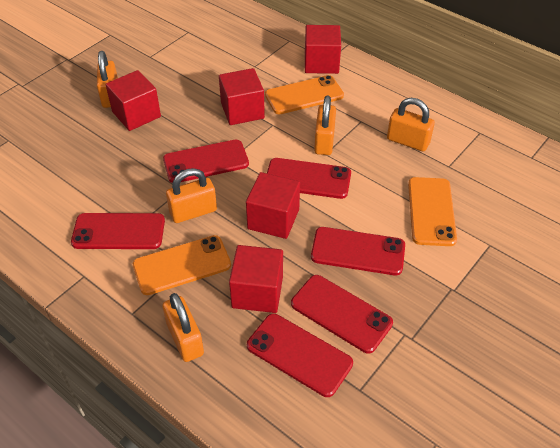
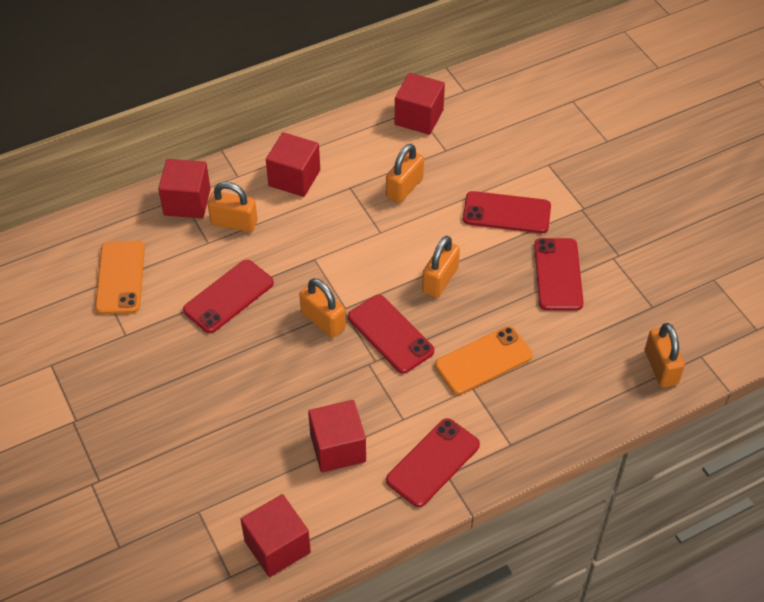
orange phone: [133,235,231,295] [265,75,344,114] [408,177,457,246] = 3 -> [95,241,145,314] [435,326,533,395] = 2
red phone: [71,213,165,249] [163,140,249,183] [247,313,353,397] [267,158,351,199] [291,275,393,354] [311,227,405,275] = 6 -> [183,260,274,333] [348,295,434,373] [386,418,480,507] [463,191,551,233] [534,238,584,311] = 5

